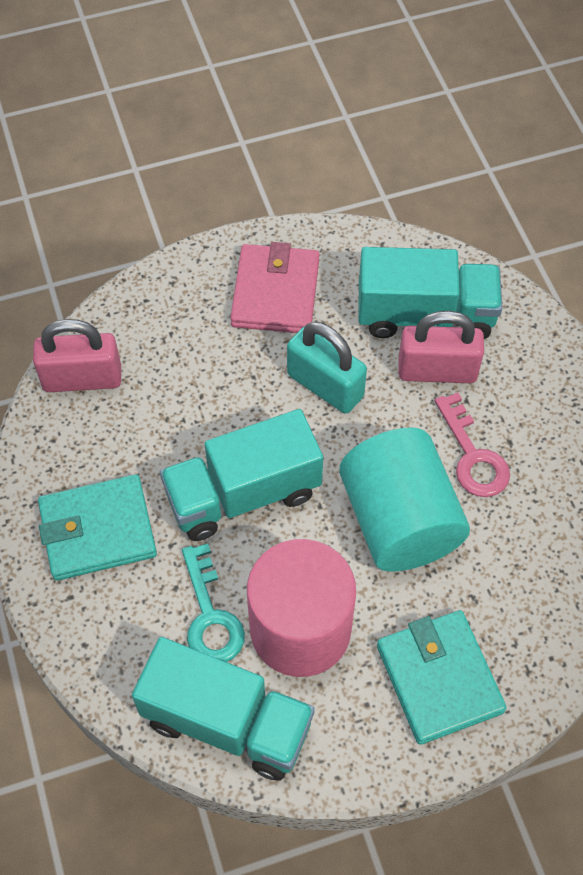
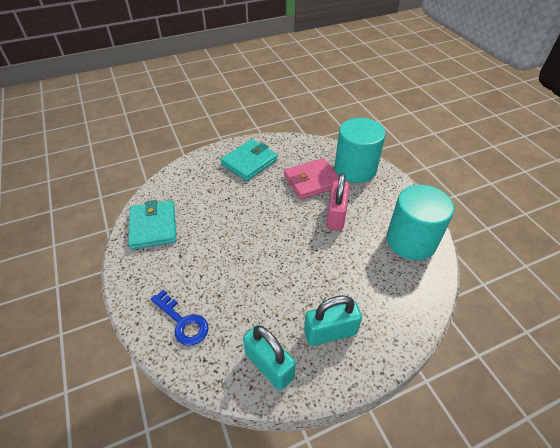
blue key: none = 0 -> [151,290,209,345] = 1
pink cylinder: [247,539,356,677] = 1 -> none = 0
pink key: [435,393,510,497] = 1 -> none = 0
pink padlock: [33,319,121,392] [398,311,484,383] = 2 -> [326,173,350,231] = 1
turquoise cylinder: [339,427,470,572] = 1 -> [335,118,386,183] [387,185,454,260] = 2
turquoise key: [182,544,245,662] = 1 -> none = 0
turquoise padlock: [287,321,367,413] = 1 -> [243,325,296,390] [304,295,362,346] = 2
turquoise truck: [132,637,315,781] [160,409,323,541] [358,247,503,339] = 3 -> none = 0

